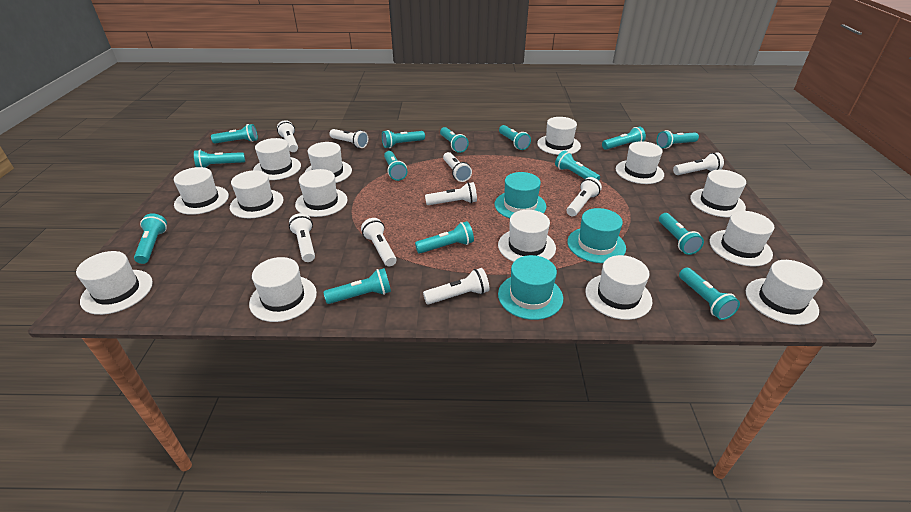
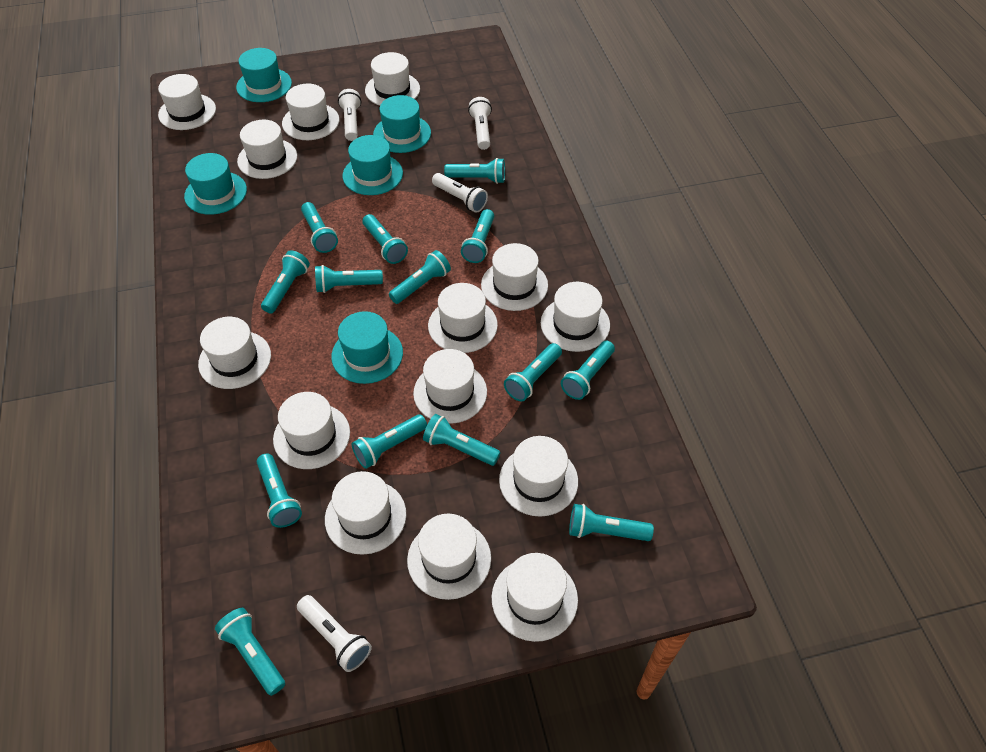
turquoise hat: [494,172,547,218] [498,255,563,320] [567,208,626,263] = 3 -> [184,153,247,215] [236,48,292,102] [331,311,403,384] [343,135,403,195] [373,95,431,153] = 5
white flashlight: [277,120,298,152] [289,213,315,262] [329,129,368,148] [361,218,397,266] [423,268,489,305] [425,182,477,205] [443,152,472,182] [567,177,602,217] [673,152,724,175] = 9 -> [297,595,372,672] [338,89,361,141] [432,173,488,213] [468,97,492,150] = 4

